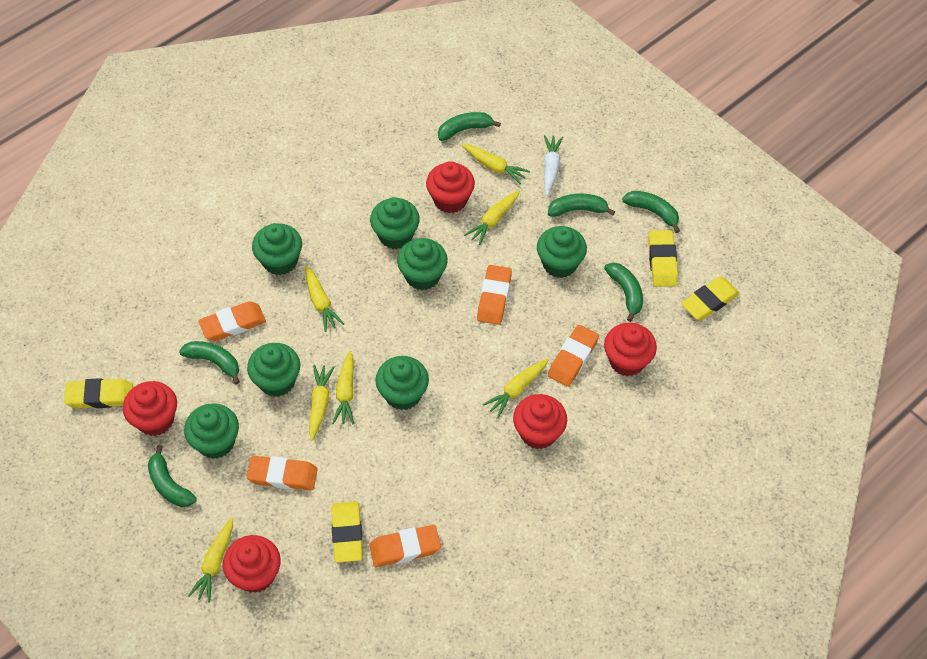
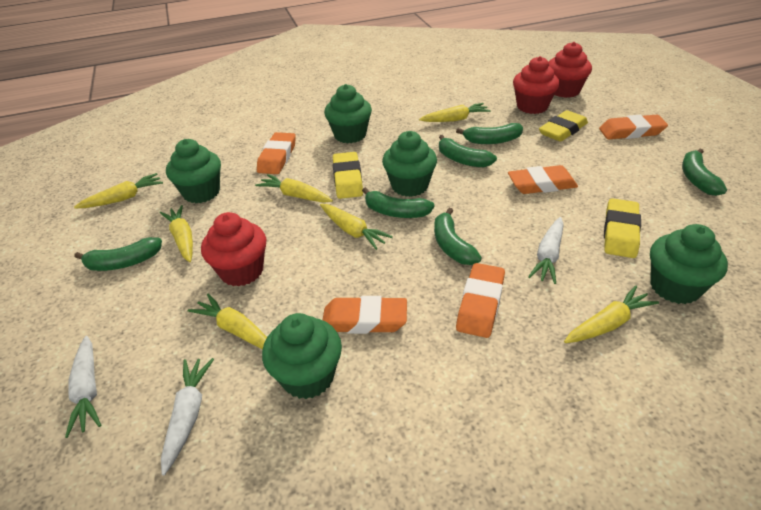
green cupcake: [184,403,239,459] [247,343,300,397] [252,223,302,275] [370,197,420,249] [375,356,429,410] [397,238,448,290] [537,226,587,278] = 7 -> [166,139,221,203] [262,313,342,399] [324,84,372,143] [382,131,437,197] [650,224,728,304] = 5
red cupcake: [123,381,177,436] [223,535,281,593] [426,161,475,213] [513,394,567,449] [604,323,657,376] = 5 -> [201,212,266,286] [513,56,560,114] [549,42,592,98] = 3
white carrot: [544,135,563,196] = 1 -> [65,336,101,438] [161,358,214,475] [528,217,564,284] = 3
yellow eraser: [64,378,133,408] [331,502,363,563] [648,230,678,287] [681,276,740,320] = 4 -> [333,152,363,199] [539,110,588,142] [604,198,641,258] = 3

